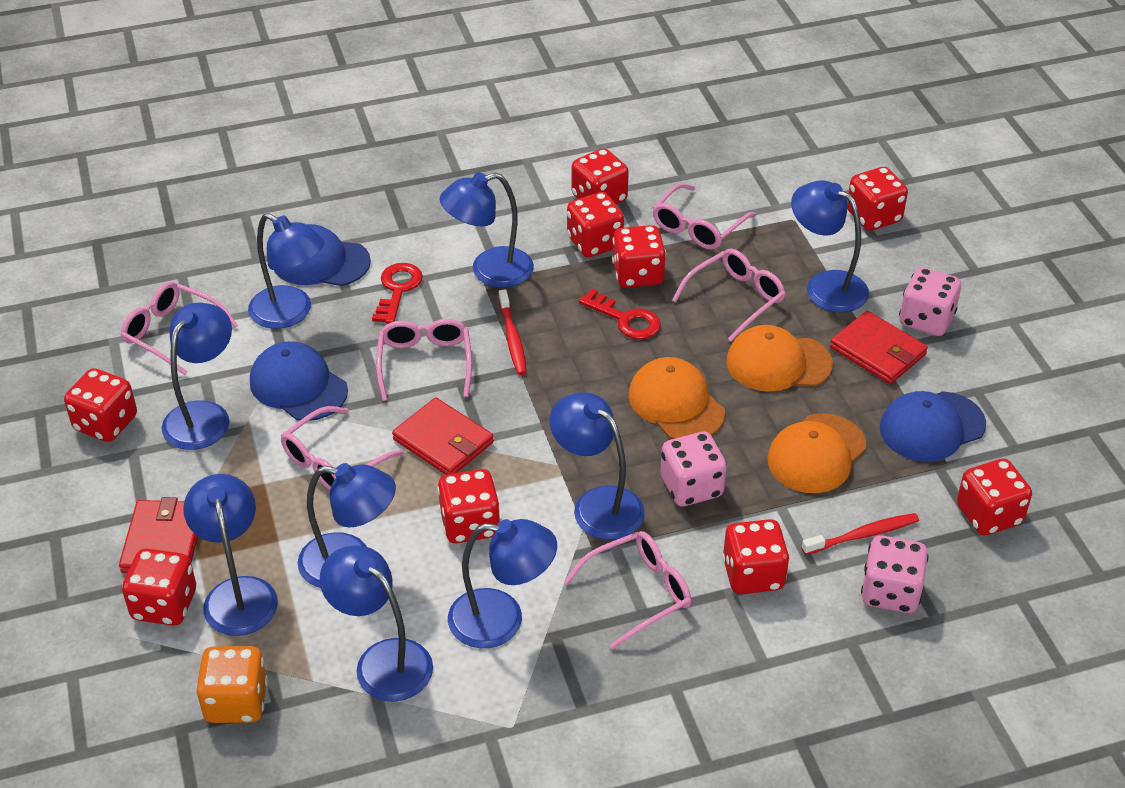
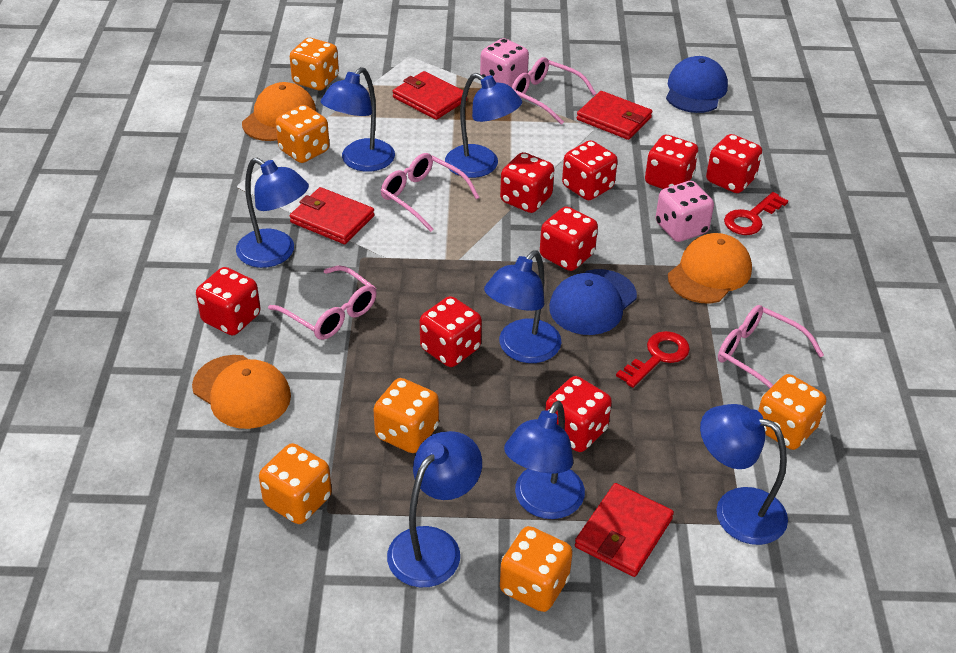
blue cap: [250,341,348,421] [274,224,371,286] [880,391,986,462] = 3 -> [549,269,637,335] [666,56,728,113] = 2
blue lamp: [162,303,232,450] [183,474,278,636] [248,213,325,329] [298,463,396,588] [320,546,433,702] [440,172,534,288] [448,519,557,648] [550,392,645,540] [791,180,869,312] = 9 -> [236,158,309,268] [321,67,395,172] [387,431,482,587] [445,73,522,178] [484,250,561,363] [504,401,585,519] [700,404,788,545] = 7
orange dice: [196,646,268,723] = 1 -> [259,443,332,524] [275,105,330,163] [290,38,339,90] [373,378,439,453] [500,526,573,612] [758,374,827,450] = 6
pink dice: [661,432,727,506] [861,535,929,613] [899,267,961,336] = 3 -> [480,38,529,88] [655,181,714,242] = 2
pink glasses: [121,282,238,375] [281,406,404,490] [376,319,472,401] [564,531,691,649] [653,183,756,250] [672,249,786,342] = 6 -> [268,265,377,340] [381,153,480,232] [512,57,596,125] [718,305,824,389] = 4
red dice: [64,368,137,442] [122,548,196,626] [437,469,500,543] [567,192,624,257] [571,148,629,204] [612,225,666,288] [722,519,790,594] [847,167,908,231] [957,459,1032,535] = 9 -> [196,267,261,335] [420,296,482,367] [500,152,554,213] [540,207,598,271] [545,376,612,452] [562,140,618,200] [645,135,698,189] [706,134,762,193] = 8
red toothbrush: [498,289,527,375] [802,513,919,555] = 2 -> none = 0
red wallet: [119,497,198,573] [392,398,494,475] [830,311,928,384] = 3 -> [290,187,374,244] [393,71,467,120] [575,483,674,577] [577,91,652,140] = 4

